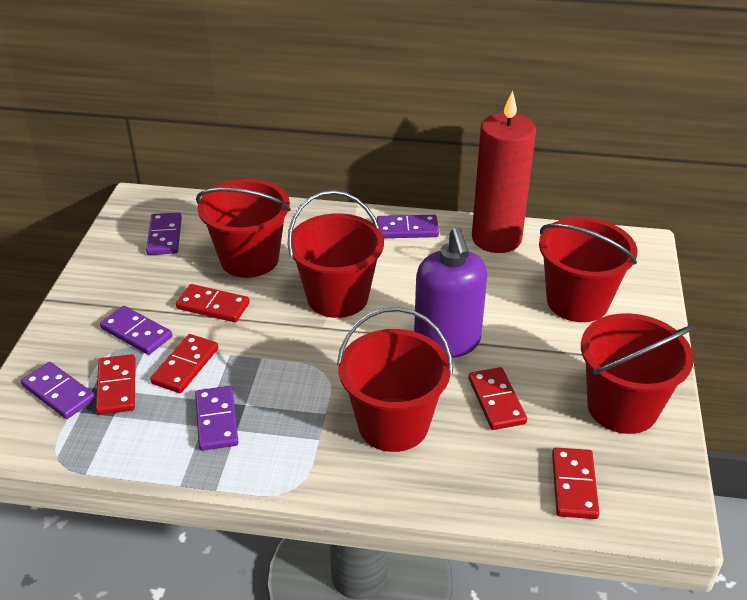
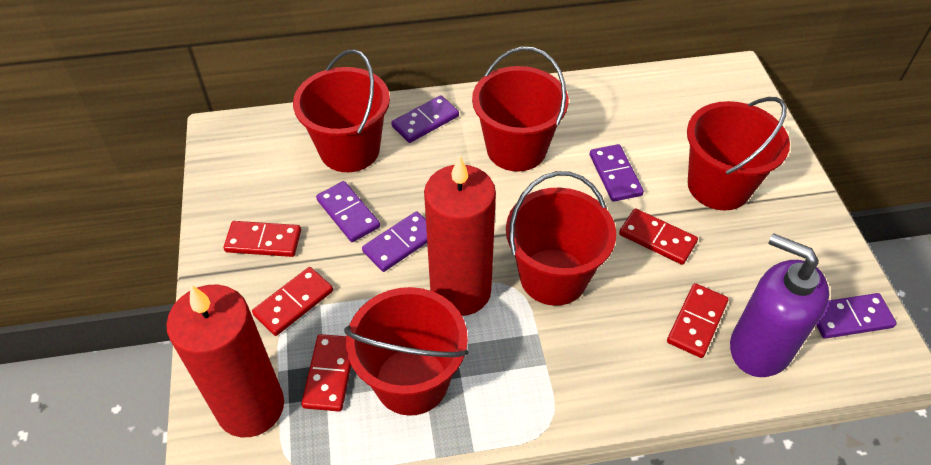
red candle: [472,90,536,253] = 1 -> [166,285,284,437] [424,155,496,316] = 2

